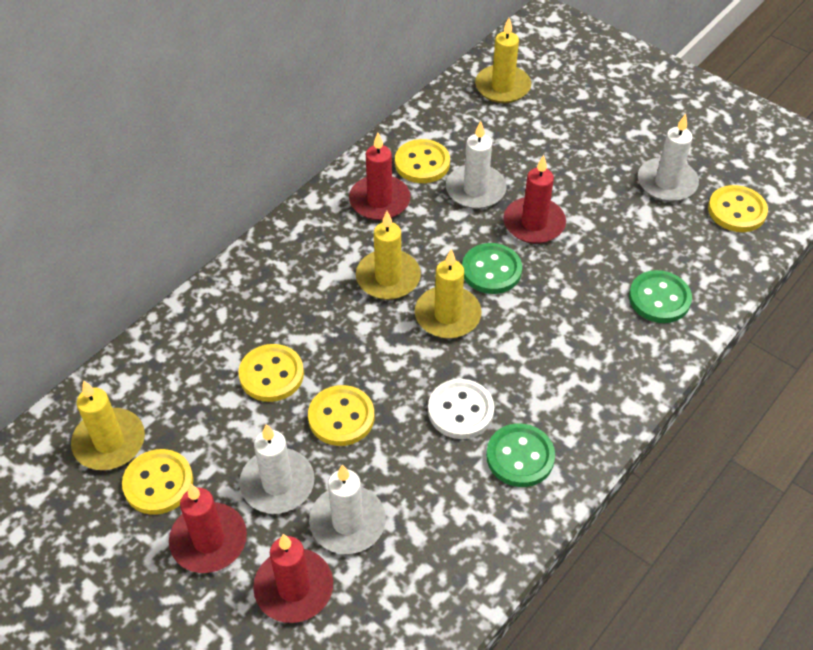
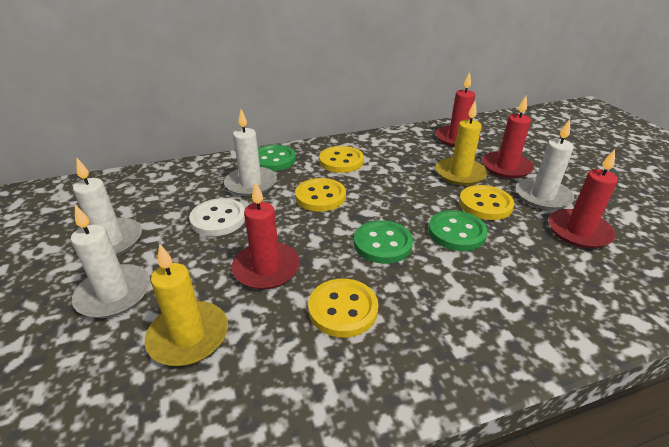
yellow button: [122,449,193,515] [238,344,304,402] [308,385,374,446] [395,139,450,183] [708,185,768,232] = 5 -> [295,178,346,212] [308,279,378,338] [319,146,364,173] [459,185,514,220] = 4
yellow candle: [71,380,145,470] [356,211,421,300] [415,249,482,338] [475,18,531,103] = 4 -> [145,243,228,366] [435,101,487,186] = 2

